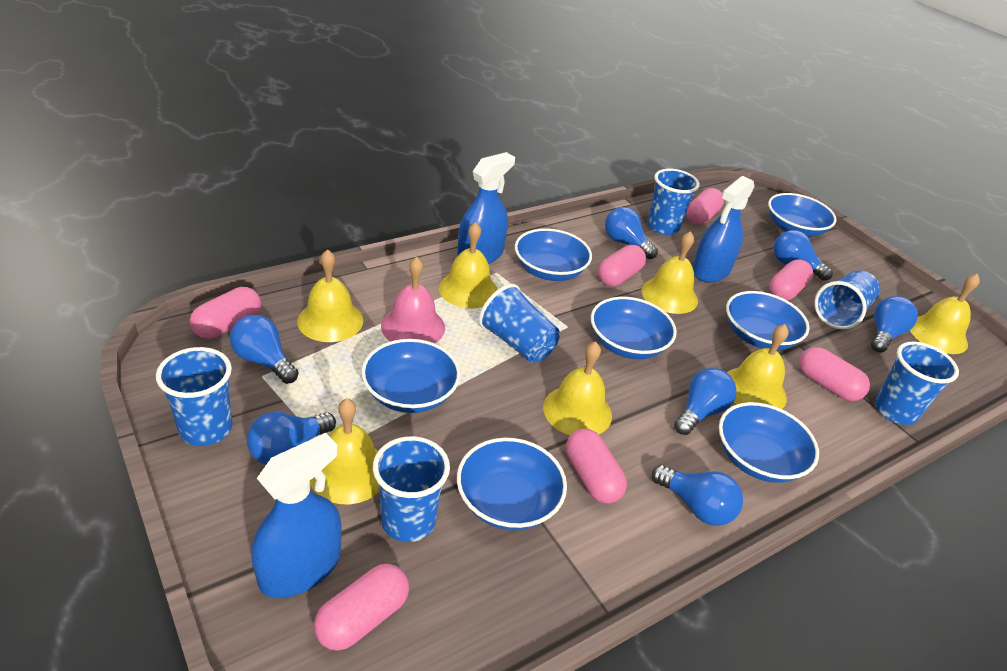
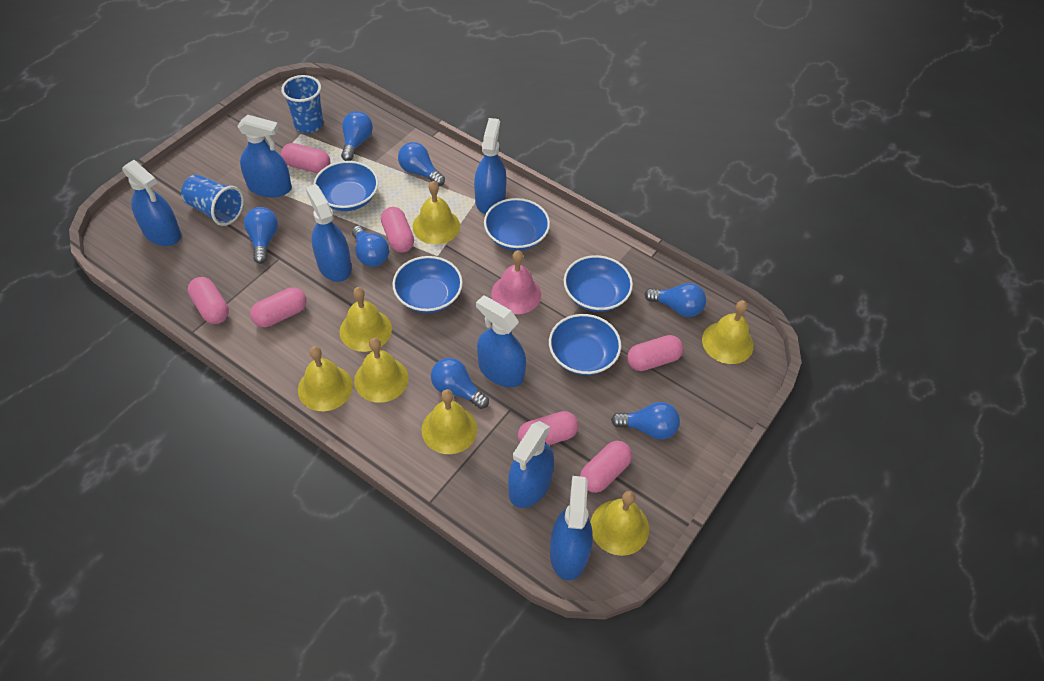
blue bowl: [361,339,460,413] [457,438,567,530] [515,228,592,281] [591,297,677,359] [719,402,819,483] [726,291,810,350] [768,193,837,237] = 7 -> [313,161,378,211] [392,256,463,313] [484,198,550,251] [549,314,621,375] [564,255,633,312] = 5
blue cup: [156,347,233,446] [373,436,450,542] [479,284,560,363] [647,169,700,235] [814,271,880,329] [875,342,959,425] = 6 -> [181,175,244,226] [281,75,323,133] = 2
blue spray bottle: [251,433,342,598] [457,152,515,264] [692,176,755,283] = 3 -> [122,160,181,246] [237,115,292,197] [306,184,352,282] [474,118,507,214] [476,295,526,387] [508,421,554,508] [550,476,593,580] = 7

